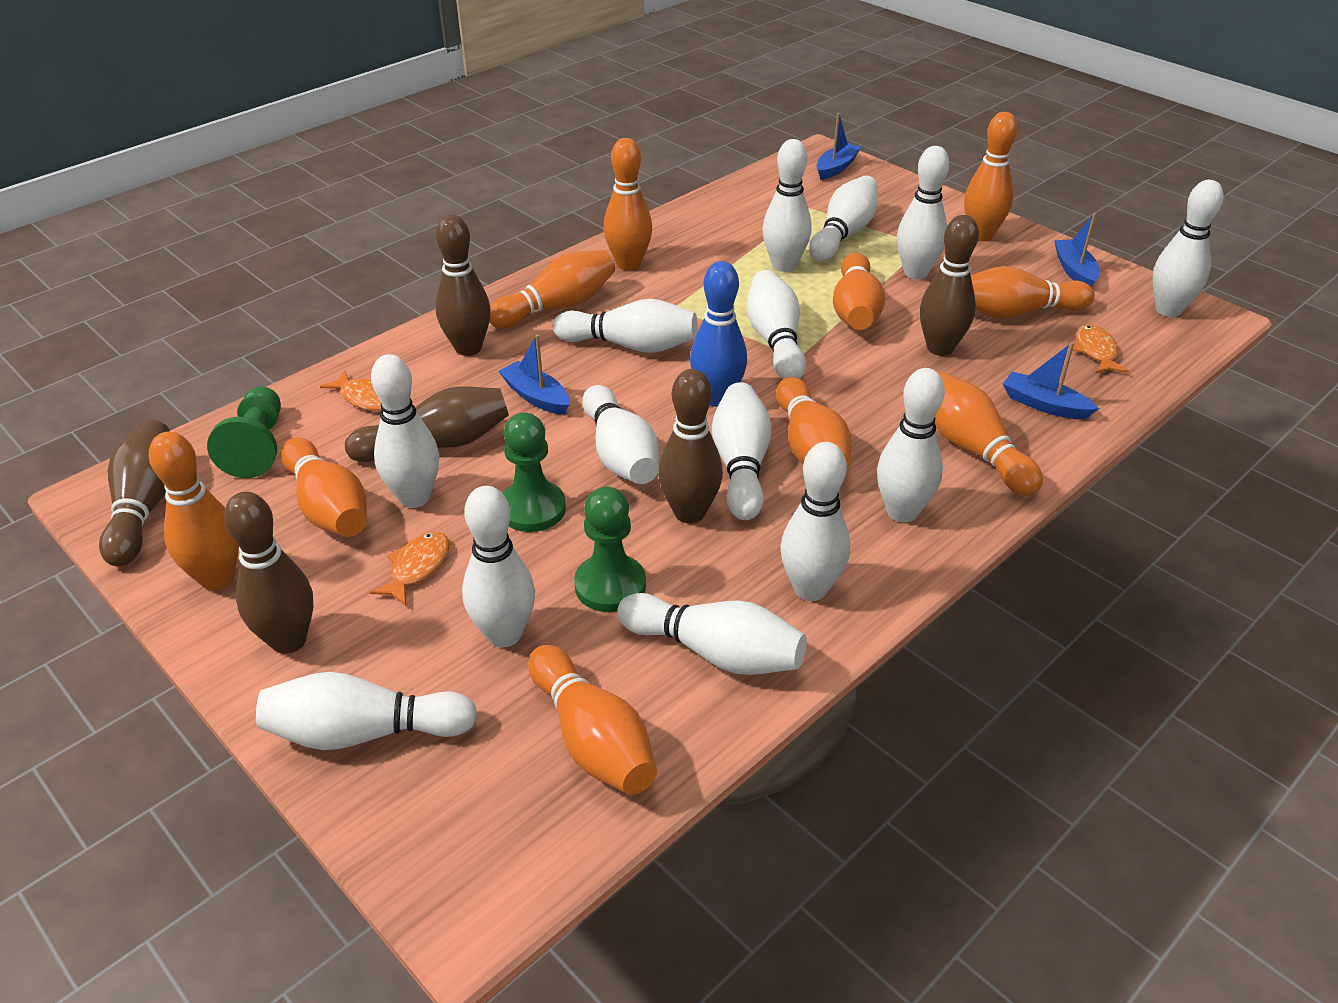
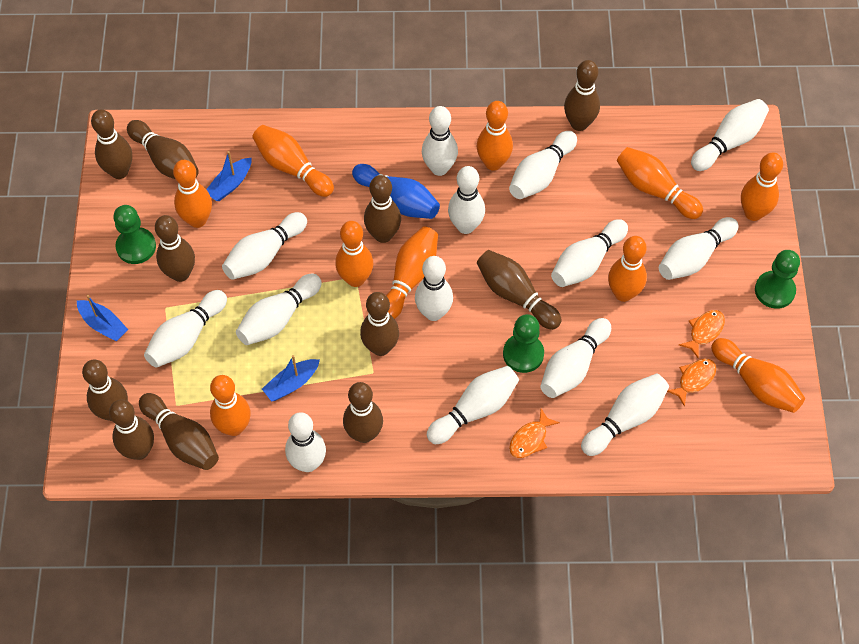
blue boat: [498,334,570,415] [817,113,861,180] [1003,342,1099,419] [1054,213,1099,287] = 4 -> [77,295,128,341] [206,151,251,201] [262,355,320,402] = 3
brown bowling pin: [99,420,170,566] [224,492,313,654] [345,386,509,462] [435,215,491,356] [658,369,723,524] [920,215,979,356] = 6 -> [82,360,128,421] [91,110,132,179] [109,400,154,460] [127,120,199,179] [139,393,219,470] [155,215,195,282] [343,382,383,443] [360,292,399,356] [364,175,401,243] [477,250,561,330] [564,60,600,131] = 11

